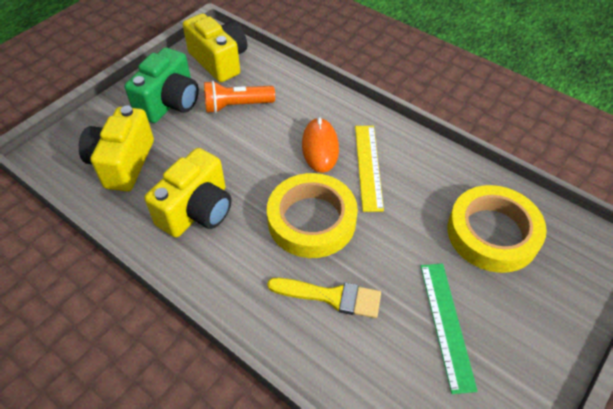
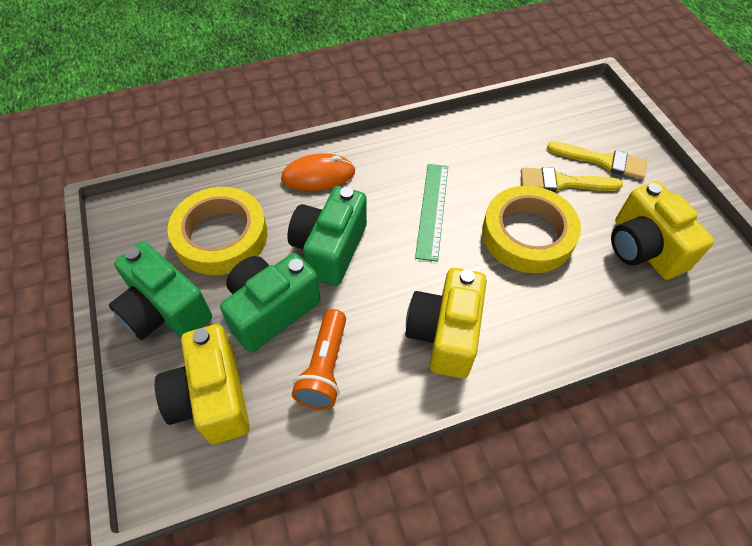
green camera: [125,47,199,123] = 1 -> [109,242,212,340] [220,253,321,353] [287,186,367,286] = 3
yellow brush: [267,278,381,318] = 1 -> [521,167,623,192] [547,141,647,179] = 2
yellow ruler: [355,126,384,212] = 1 -> none = 0

